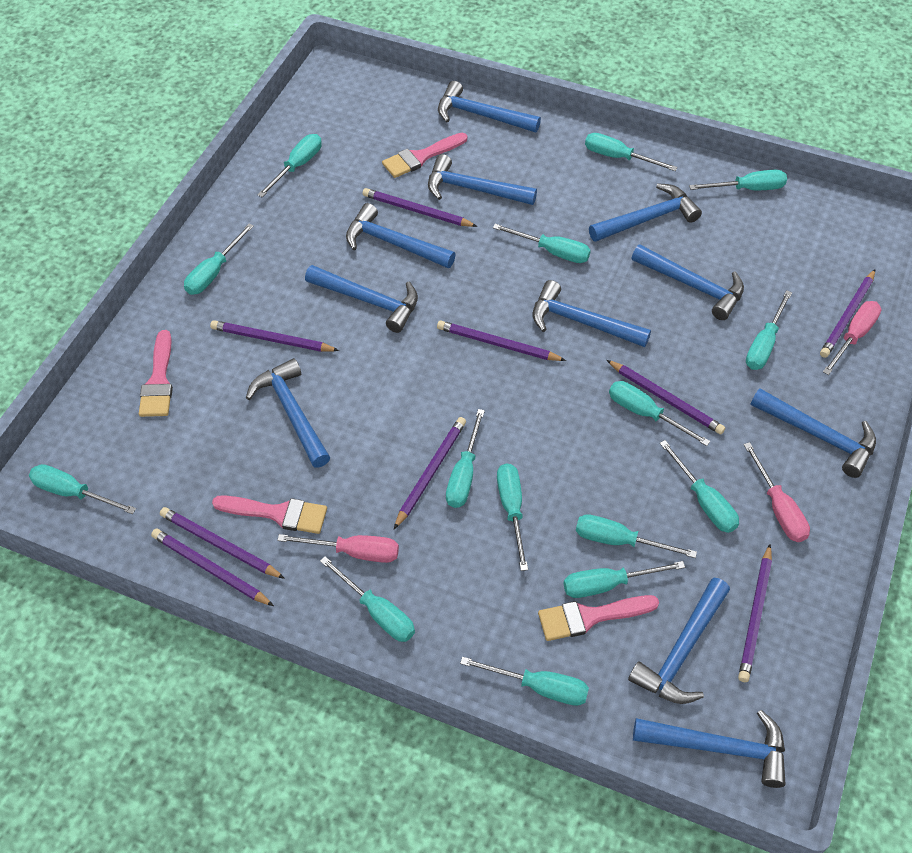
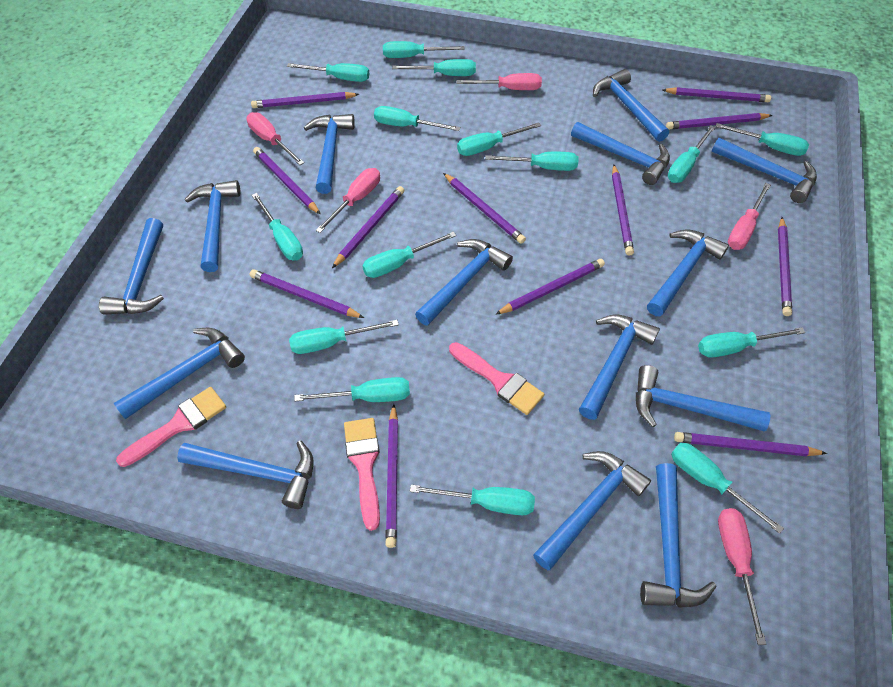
blue hammer: [246,358,330,468] [305,265,418,333] [346,203,456,268] [428,154,537,205] [438,81,541,132] [533,280,651,347] [589,183,702,242] [628,578,730,704] [632,244,744,320] [633,710,786,788] [751,388,876,478] = 11 -> [99,218,164,315] [113,328,245,419] [177,441,314,509] [185,180,240,272] [304,114,355,194] [415,239,513,326] [533,451,651,570] [571,122,670,185] [579,314,660,420] [593,69,669,142] [636,365,770,431] [640,463,717,608] [647,229,729,316] [712,138,817,203] = 14
pink brush: [139,330,173,417] [212,495,327,534] [382,133,467,178] [538,595,659,641] = 4 -> [116,387,226,467] [344,418,380,531] [449,342,544,415] = 3
pink screwdriver: [277,534,399,563] [744,442,810,542] [823,301,881,375] = 3 -> [246,112,304,165] [316,168,380,233] [456,73,542,90] [718,508,766,645] [728,183,771,250] = 5
purple pencil: [151,528,274,606] [160,507,285,579] [210,320,339,352] [363,188,478,227] [394,417,466,529] [437,321,566,361] [607,360,725,434] [738,544,772,682] [820,270,875,358] = 9 -> [250,269,364,318] [251,92,359,108] [253,147,321,215] [332,186,404,268] [385,404,398,548] [443,173,526,244] [495,259,605,315] [612,165,634,256] [663,87,771,102] [666,113,773,129] [674,432,827,456] [778,217,792,316] = 12

